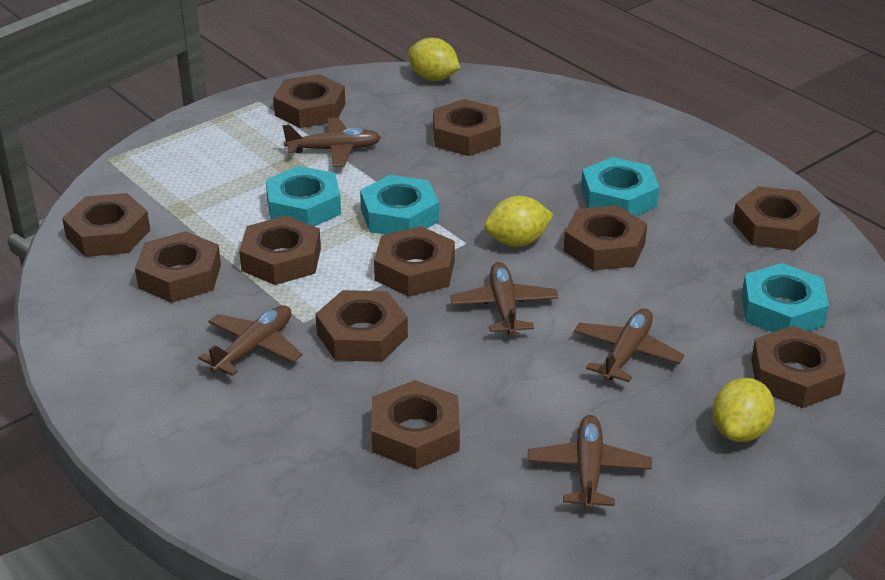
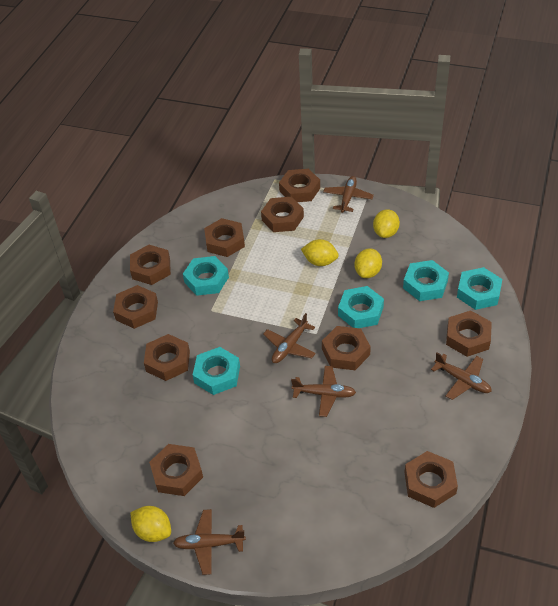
brown nut: [62,193,150,257] [135,231,221,303] [239,216,321,285] [273,74,345,128] [316,290,408,362] [371,380,460,469] [374,226,455,297] [433,99,501,156] [564,205,647,271] [733,186,820,250] [751,326,846,408] = 11 -> [113,285,158,329] [130,245,171,285] [144,334,190,381] [149,444,203,496] [204,218,245,257] [261,197,304,232] [279,169,320,202] [322,326,371,370] [405,451,458,508] [446,310,492,357] = 10
turquoise nut: [266,166,341,226] [360,175,439,234] [581,157,659,216] [742,263,829,332] = 4 -> [183,256,229,296] [193,347,240,395] [338,286,384,328] [403,260,449,301] [457,267,502,310] = 5
yellow lemon: [408,38,460,81] [484,196,553,247] [712,378,775,442] = 3 -> [130,506,171,542] [301,239,339,266] [355,248,382,278] [373,209,400,238] = 4

